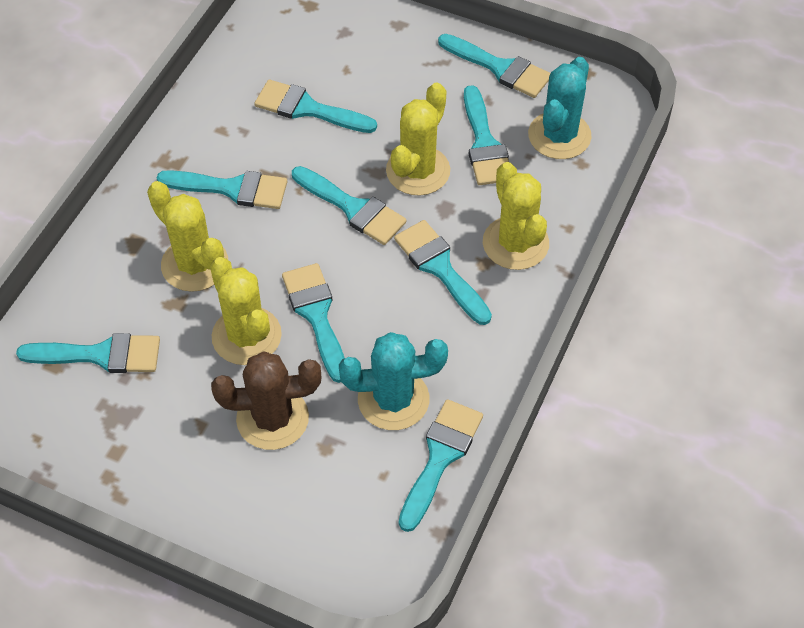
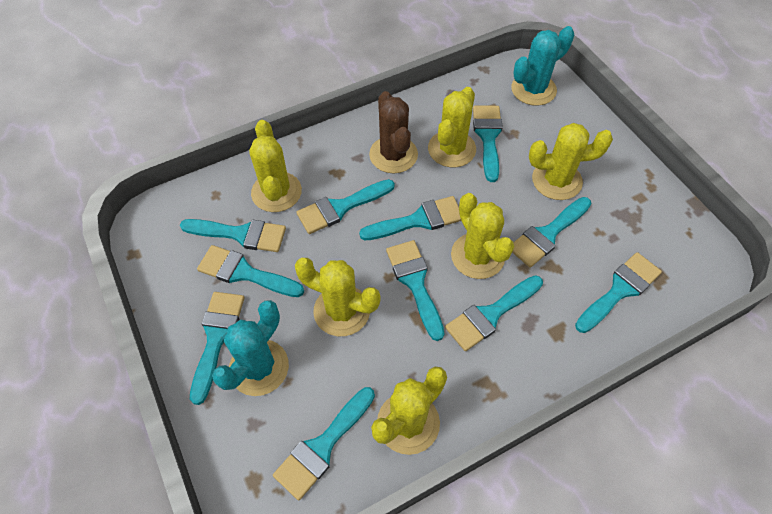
turquoise brush: [16,333,160,373] [157,170,287,209] [254,80,377,133] [282,263,345,383] [292,166,407,245] [394,220,492,325] [399,399,483,532] [438,34,550,98] [464,85,509,185] = 9 -> [180,219,286,252] [190,292,244,405] [197,245,304,297] [273,387,375,500] [296,179,395,234] [359,196,461,240] [386,240,444,341] [445,275,543,351] [473,105,503,182] [512,197,592,268] [575,252,662,333] = 11
yellow cactus: [147,181,228,292] [210,257,282,365] [386,82,450,196] [483,162,549,270] = 4 -> [249,120,302,212] [295,258,380,336] [371,367,447,455] [428,87,476,167] [451,193,514,279] [529,123,613,200] = 6

